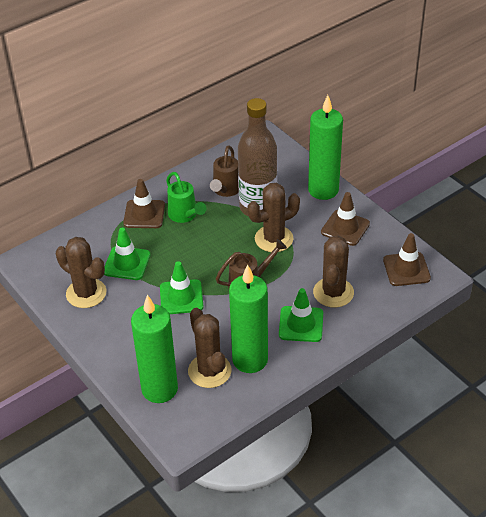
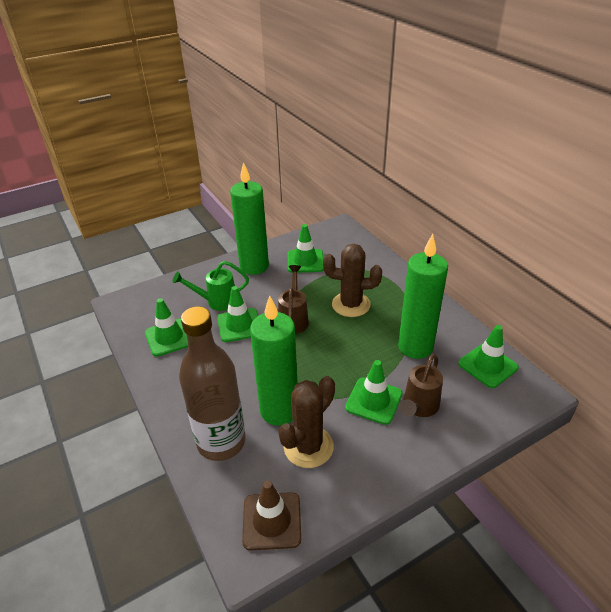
brown cactus: [56,237,106,308] [188,308,232,388] [247,183,300,252] [313,236,354,308] = 4 -> [278,376,335,468] [323,244,382,317] = 2
brown traffic cone: [123,179,165,228] [321,192,370,246] [383,233,431,286] = 3 -> [242,481,301,550] = 1
green traffic cone: [104,228,151,280] [160,261,204,314] [279,288,323,342] = 3 -> [145,298,188,357] [217,286,258,342] [288,224,324,273] [345,360,403,425] [458,325,519,388] = 5

